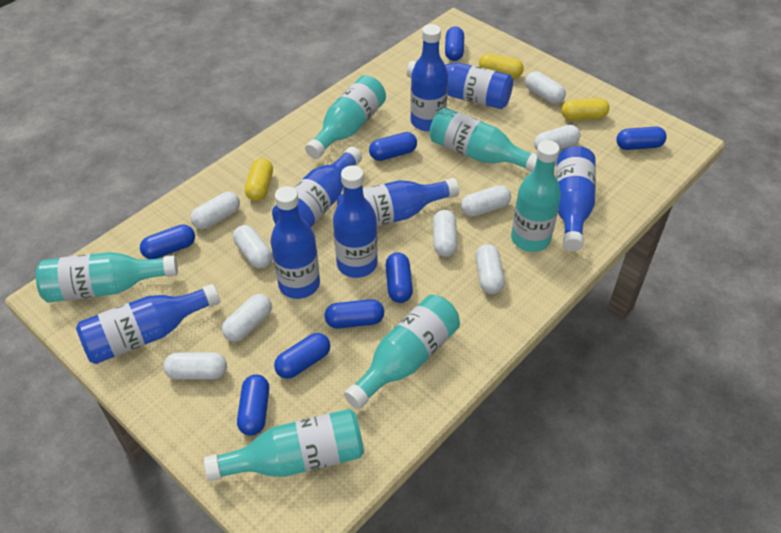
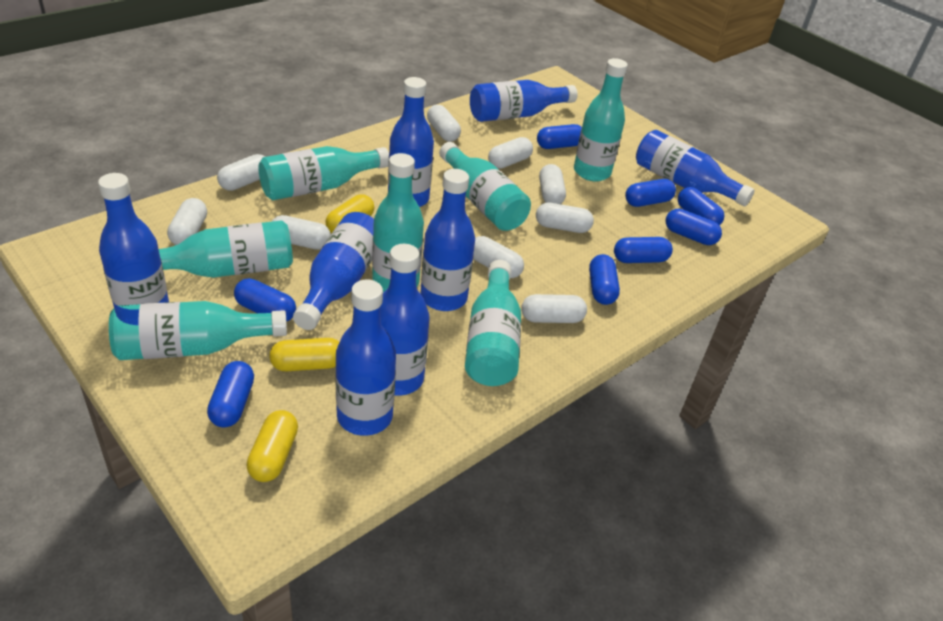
turquoise bottle: [36,252,178,303] [204,409,364,481] [305,75,386,159] [344,295,460,409] [429,108,537,172] [511,140,561,252] = 6 -> [109,301,287,360] [159,220,293,278] [258,146,389,200] [372,153,424,292] [439,142,531,231] [465,260,521,386] [574,58,628,182] = 7

